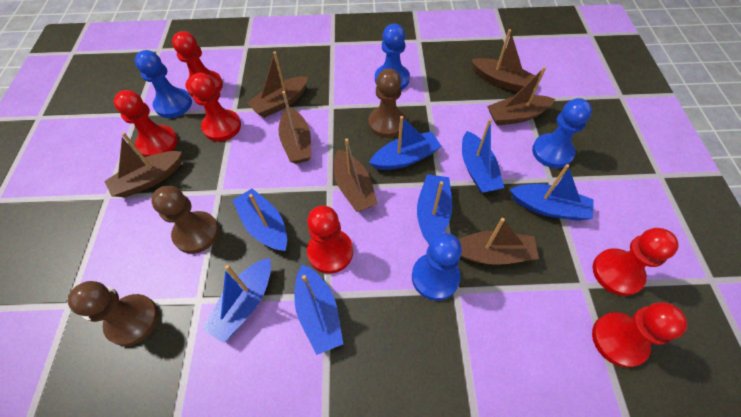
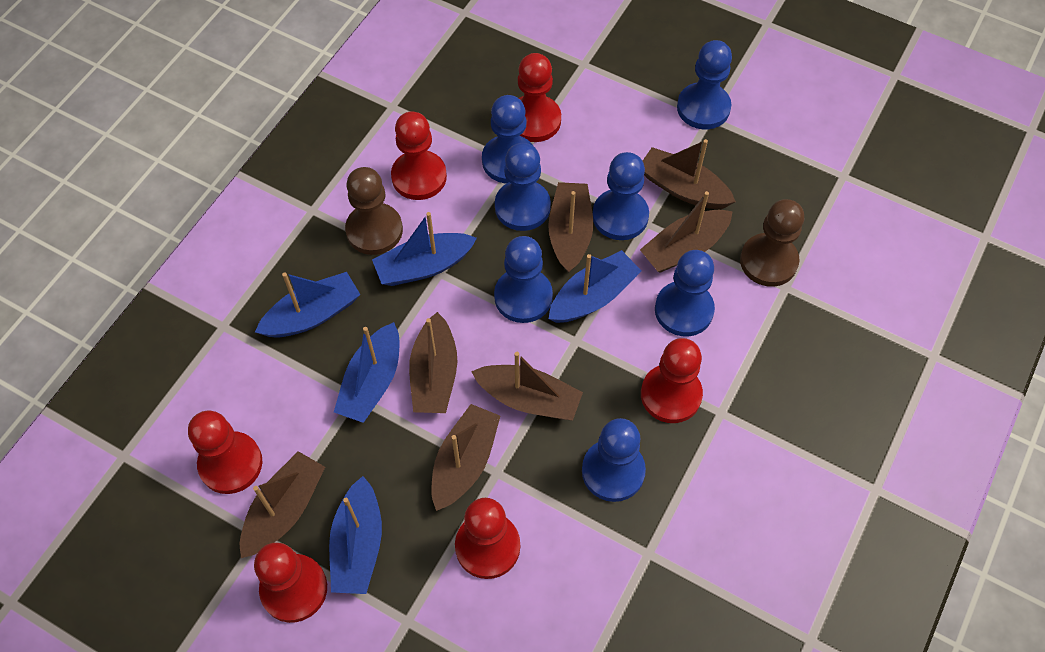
blue boat: [202,258,271,343] [232,188,287,251] [294,264,343,355] [369,116,441,170] [417,174,452,244] [462,119,504,193] [510,164,594,221] = 7 -> [255,272,361,338] [329,476,382,594] [334,322,399,423] [372,212,477,286] [549,250,641,323] = 5
blue pawn: [135,50,192,118] [375,24,410,90] [412,233,462,300] [532,98,592,168] = 4 -> [482,95,532,184] [494,236,553,323] [495,143,551,231] [582,418,646,502] [593,152,649,240] [655,250,715,336] [677,40,732,129] = 7
brown pawn: [68,281,158,346] [151,186,219,254] [369,69,406,138] = 3 -> [345,167,403,255] [740,199,804,287] = 2

